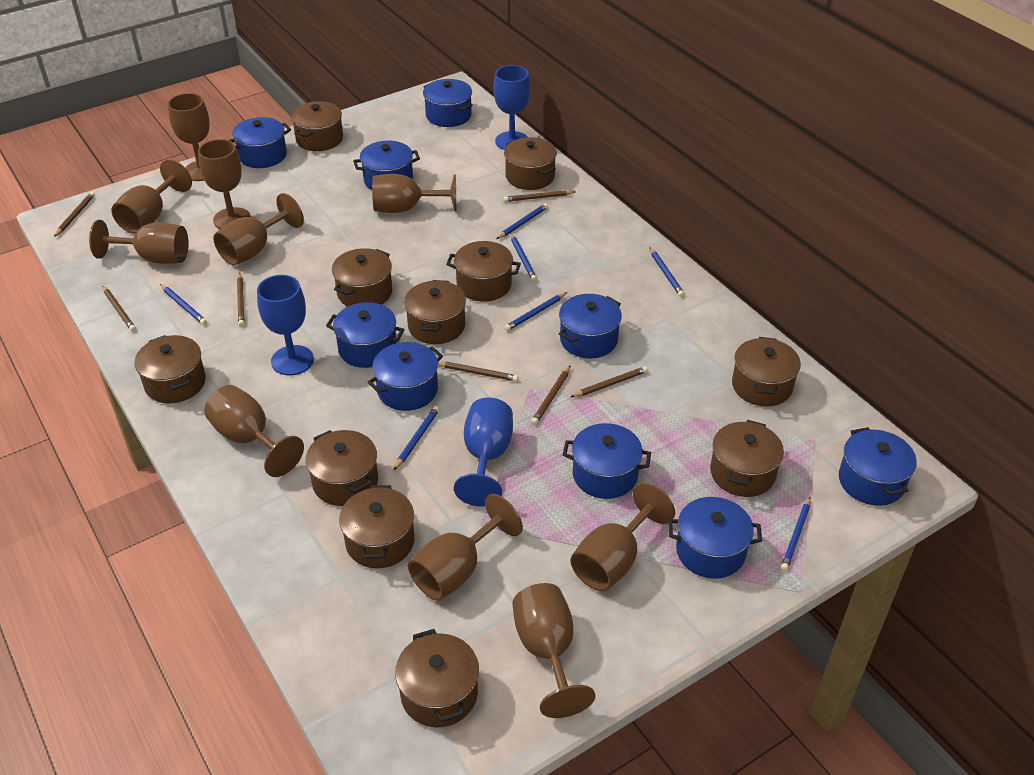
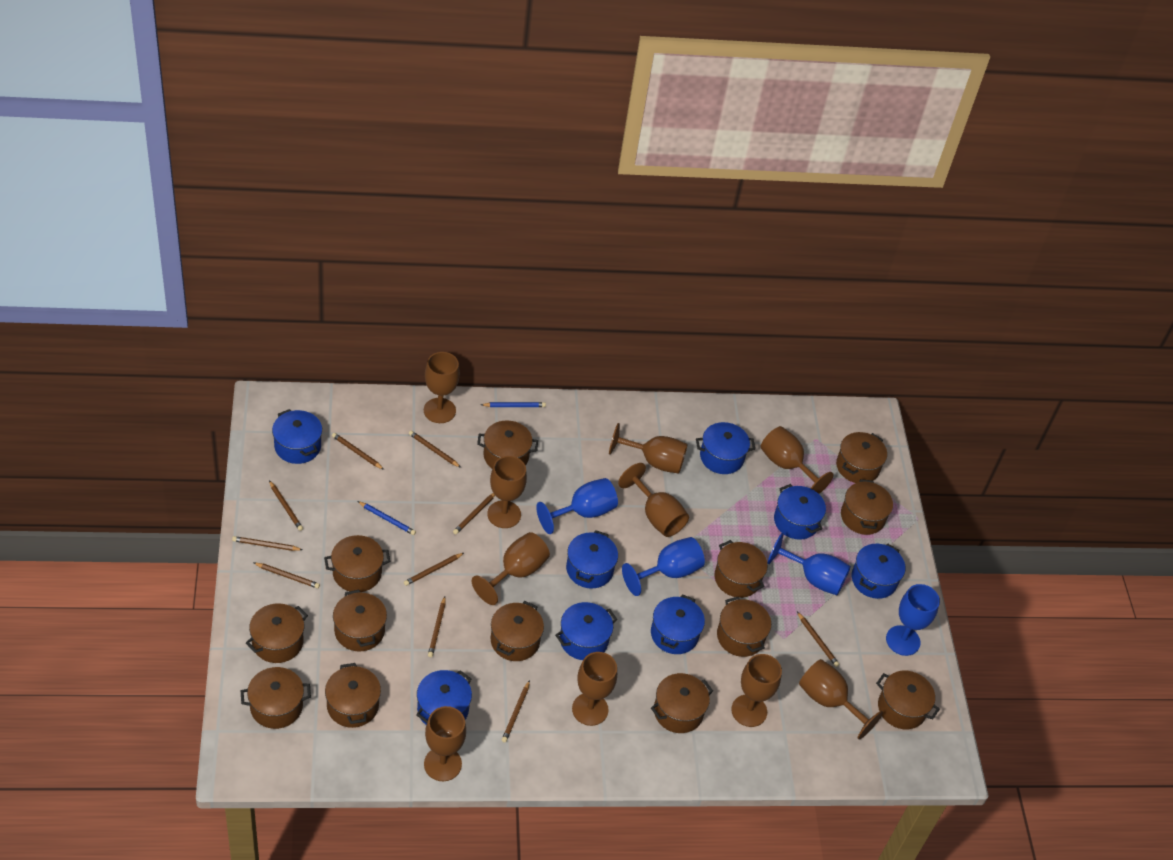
blue goblet: [257,275,314,376] [454,397,513,507] [494,65,530,150] = 3 -> [536,478,618,534] [622,537,705,596] [767,533,851,595] [886,584,940,656] = 4
blue pencil: [160,284,207,325] [394,406,439,470] [496,203,548,239] [504,293,566,331] [510,233,537,281] [650,248,684,297] [781,497,811,571] = 7 -> [357,501,416,535] [481,402,546,407] = 2
blue pot: [229,117,291,168] [326,302,405,368] [353,141,420,190] [367,342,443,411] [423,79,473,127] [559,294,622,358] [563,423,651,499] [668,497,762,579] [839,427,917,506] = 9 -> [272,409,322,464] [416,670,472,725] [555,602,617,660] [566,530,618,589] [651,594,705,654] [696,422,755,474] [774,484,826,540] [852,544,905,599] = 8
brown pencil: [54,192,95,237] [102,285,136,332] [237,273,245,326] [438,362,519,381] [503,190,575,202] [531,366,570,425] [571,366,648,397] = 7 -> [232,536,303,551] [254,563,320,588] [269,480,303,531] [332,433,384,470] [404,553,464,586] [409,431,461,468] [428,597,446,657] [453,493,495,535] [502,680,530,743] [797,612,839,667] = 10
brown pot: [135,335,206,403] [291,101,343,151] [306,430,378,506] [332,248,393,306] [339,485,415,568] [395,629,479,727] [404,280,466,344] [446,241,521,302] [504,137,557,190] [710,420,784,497] [732,337,801,406] = 11 -> [241,667,311,729] [246,604,308,663] [324,535,390,592] [325,663,381,728] [333,590,387,651] [477,421,538,469] [491,601,544,661] [651,673,713,733] [714,540,768,598] [717,597,771,657] [836,432,887,483] [841,479,893,535] [876,671,940,729] = 13

